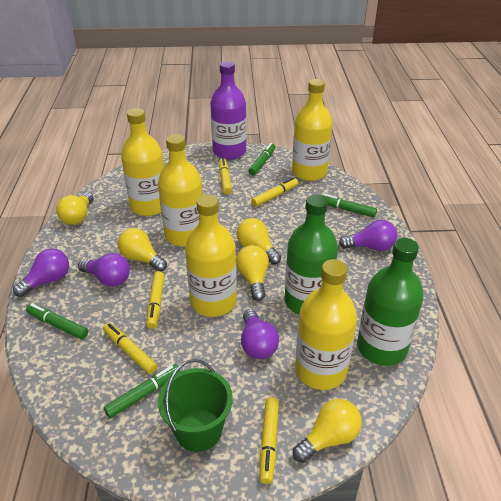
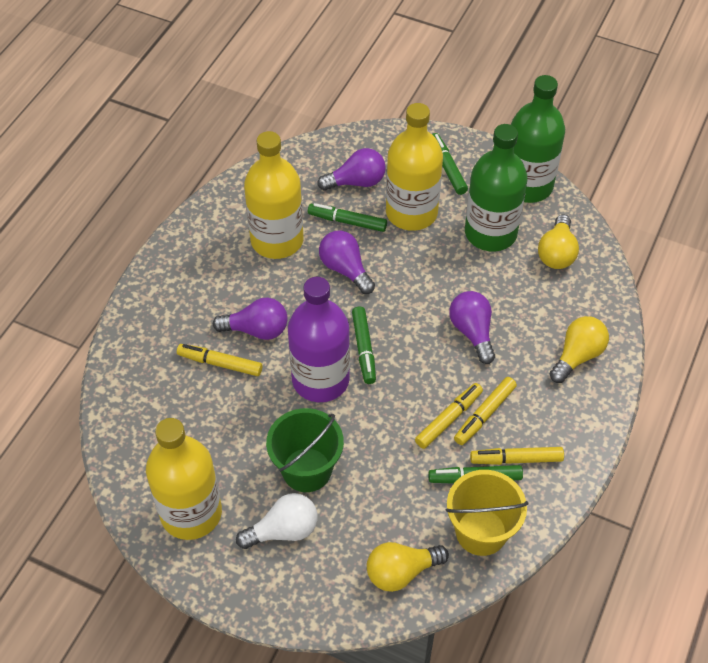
white light bulb: none = 0 -> [236,493,318,549] = 1
yellow bottle: [121,108,164,216] [158,134,203,246] [185,195,237,317] [292,79,332,181] [295,259,357,390] = 5 -> [146,418,222,540] [244,131,304,259] [386,103,443,231] = 3
yellow bucket: none = 0 -> [446,470,529,556] = 1
yellow light bulb: [56,192,94,225] [118,228,167,271] [236,245,269,301] [237,218,281,264] [293,399,362,463] = 5 -> [367,542,449,592] [538,215,579,269] [550,316,609,383] = 3
yellow marker: [103,323,157,374] [147,271,164,329] [219,158,232,195] [251,178,298,207] [260,397,279,484] = 5 -> [177,344,263,376] [415,383,483,449] [454,377,517,445] [470,447,564,465] = 4

